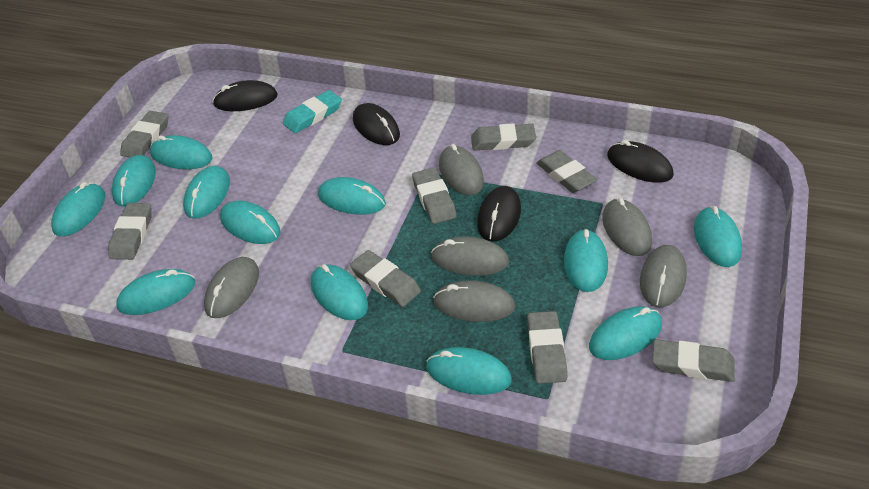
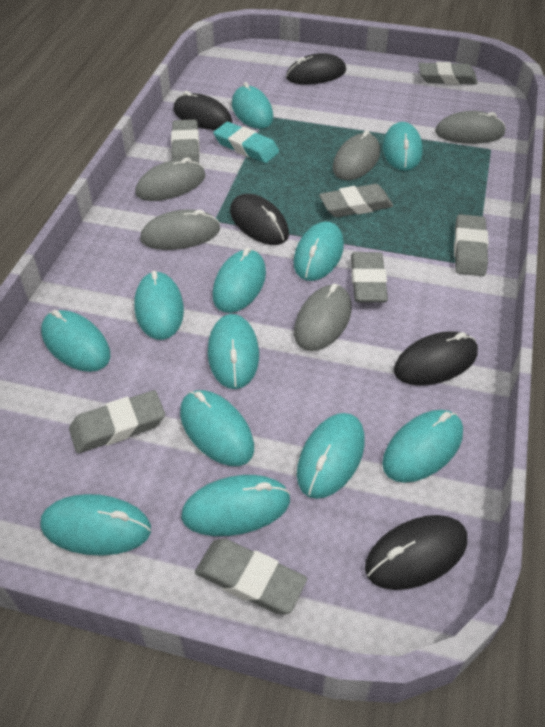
black mouse: [213,80,278,111] [353,103,400,145] [477,186,521,242] [607,140,674,183] = 4 -> [173,91,232,130] [230,194,289,245] [286,53,346,85] [365,515,467,590] [394,331,478,386] = 5
grey eraser: [108,203,152,260] [120,111,168,158] [350,250,421,307] [412,168,457,224] [471,123,536,151] [527,311,567,384] [536,150,597,193] [652,339,735,382] = 8 -> [69,390,165,454] [171,119,200,163] [195,538,307,614] [319,184,393,217] [351,252,388,303] [418,62,478,85] [454,214,489,276] = 7
grey mouse: [204,257,259,318] [431,236,509,276] [433,280,515,322] [439,144,484,195] [602,198,652,256] [640,245,687,307] = 6 -> [135,157,206,201] [140,209,220,250] [294,284,352,351] [333,130,380,180] [435,111,506,144] = 5

